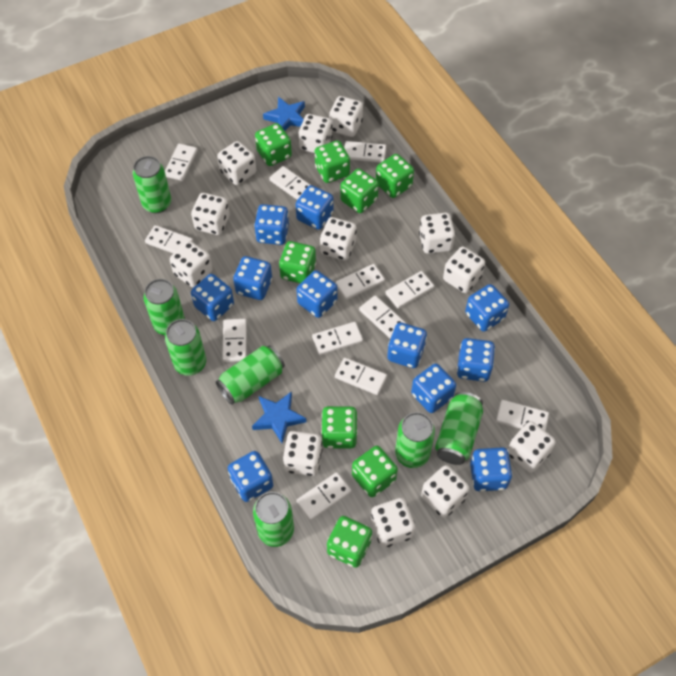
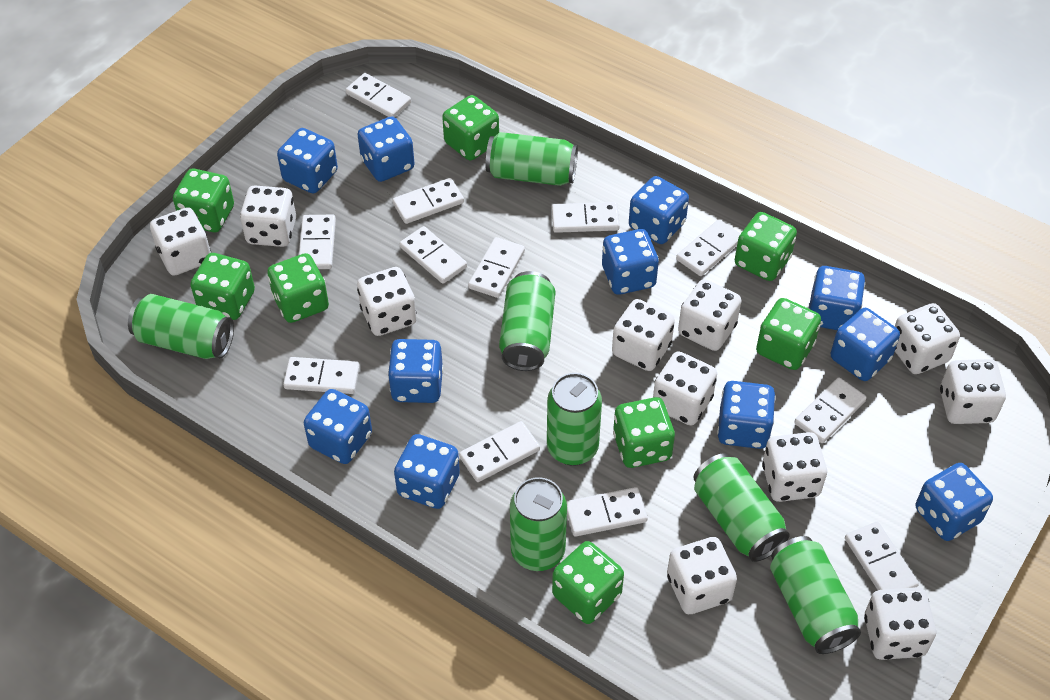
blue star: [252,391,306,443] [263,97,305,131] = 2 -> none = 0
white dice: [170,241,212,287] [191,193,230,235] [217,141,256,185] [283,431,323,476] [299,114,332,153] [320,217,357,261] [329,96,363,137] [371,498,415,548] [419,213,455,254] [421,465,469,518] [443,246,485,293] [507,421,556,473] = 12 -> [150,207,211,276] [240,186,296,247] [357,267,417,336] [612,299,675,371] [653,351,717,425] [667,537,737,614] [678,279,741,351] [762,432,827,502] [864,587,936,660] [895,303,960,374] [940,359,1006,424] = 11

